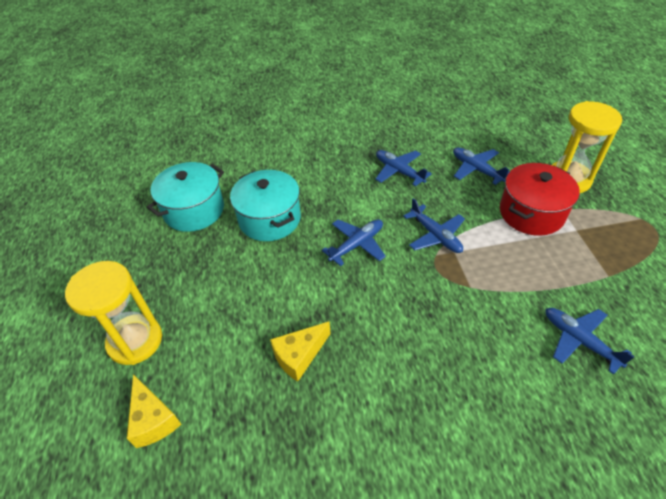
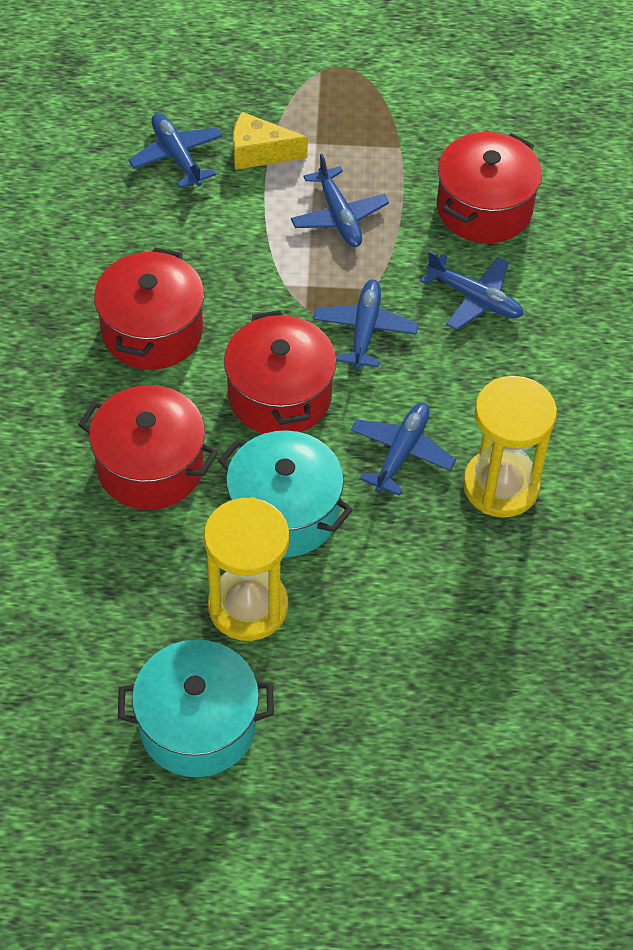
red pot: [500,163,580,236] = 1 -> [78,385,218,510] [94,247,204,370] [224,310,337,434] [437,132,542,243] = 4
yellow cheese: [127,374,181,448] [270,321,331,382] = 2 -> [233,112,308,170] = 1

